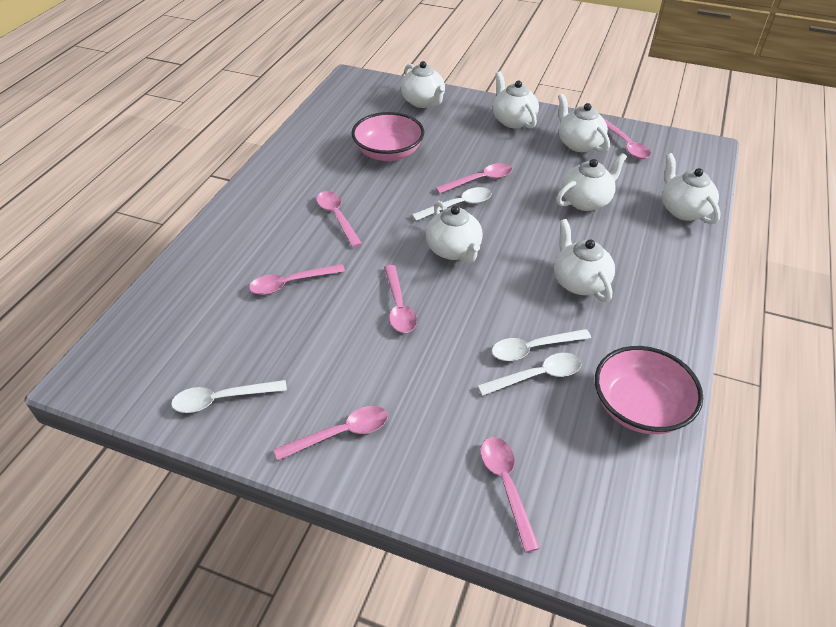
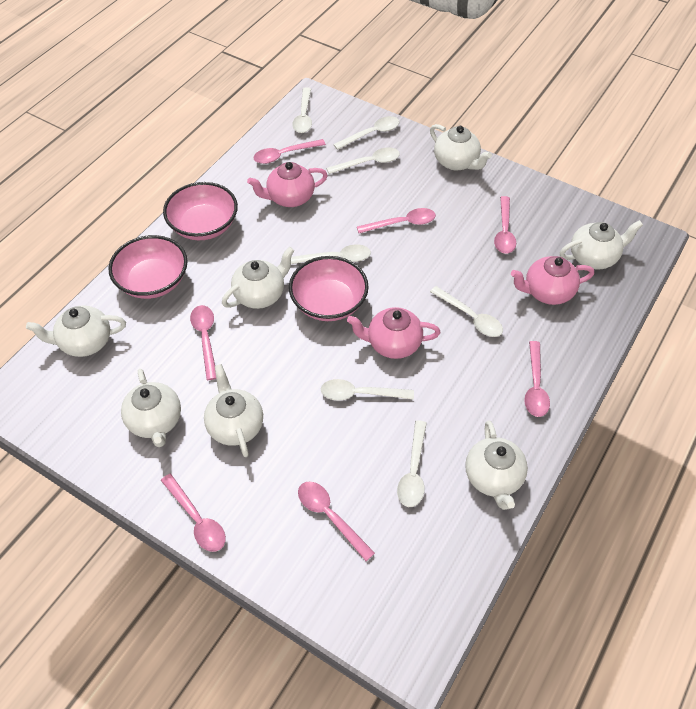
pink bowl: [351,112,424,161] [595,346,703,434] = 2 -> [108,235,188,299] [163,182,238,240] [289,256,369,321] = 3
pink teapot: none = 0 -> [247,162,328,207] [347,307,441,359] [511,256,594,305] = 3
white spoon: [171,380,287,413] [412,187,492,221] [477,353,582,396] [491,329,591,361] = 4 -> [291,244,371,264] [292,87,312,133] [321,379,414,401] [326,147,400,174] [333,116,400,150] [397,420,427,507] [430,286,503,337] = 7

